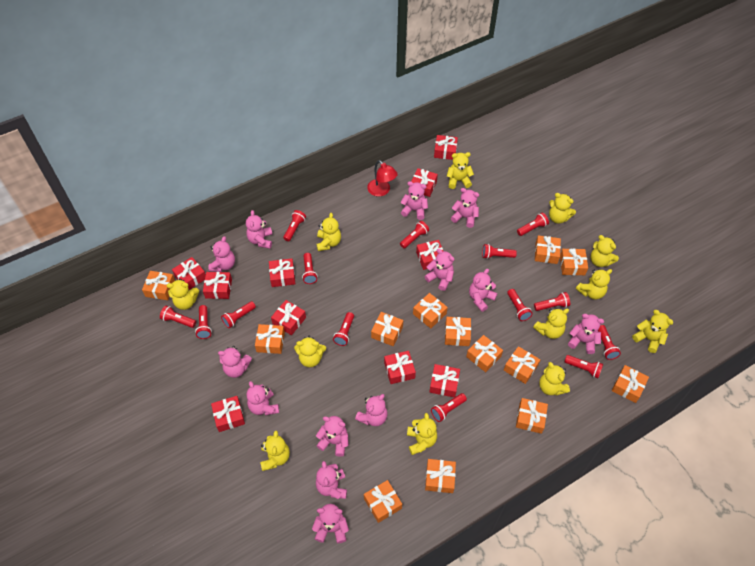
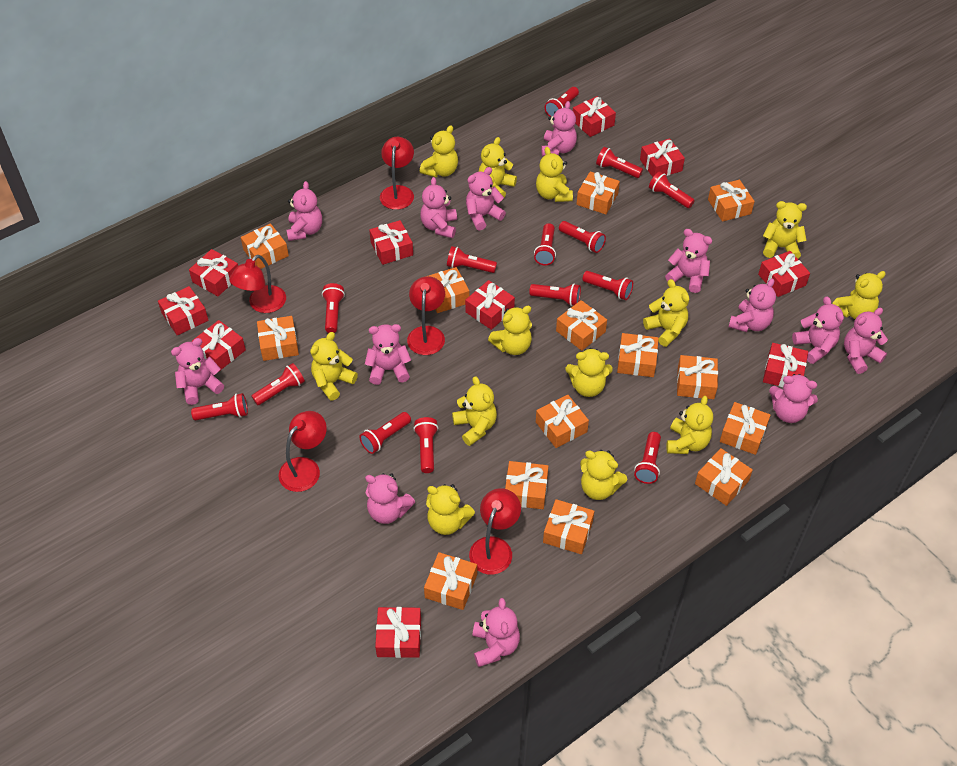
orange gift: [142,271,175,300] [255,324,285,354] [364,480,402,523] [371,312,403,346] [413,293,448,329] [425,459,456,493] [445,317,471,346] [466,335,503,372] [504,346,540,384] [516,398,548,434] [535,235,561,264] [560,248,588,275] [612,365,649,403] = 13 -> [241,223,289,269] [257,316,299,361] [424,552,477,610] [429,267,470,313] [505,461,548,509] [536,395,589,448] [543,499,594,554] [556,300,607,351] [576,172,620,214] [617,333,659,377] [677,355,718,399] [695,448,753,506] [708,180,755,222] [720,402,771,455] = 14
red lamp: [367,160,398,196] = 1 -> [229,255,286,313] [279,411,327,492] [380,137,414,210] [407,276,445,355] [469,488,521,575] = 5
yellow teddy bear: [167,279,199,310] [260,430,290,471] [294,336,326,367] [317,213,341,251] [407,413,437,455] [447,152,474,189] [533,308,569,339] [539,362,570,395] [549,193,576,224] [576,269,612,299] [591,235,619,267] [632,310,673,353] = 12 -> [310,332,358,401] [420,125,458,177] [426,484,475,535] [452,376,497,446] [479,137,517,197] [488,306,532,355] [536,147,573,202] [566,348,613,397] [580,450,627,500] [643,279,689,347] [666,396,713,454] [763,201,807,259] [832,271,886,319] = 13

